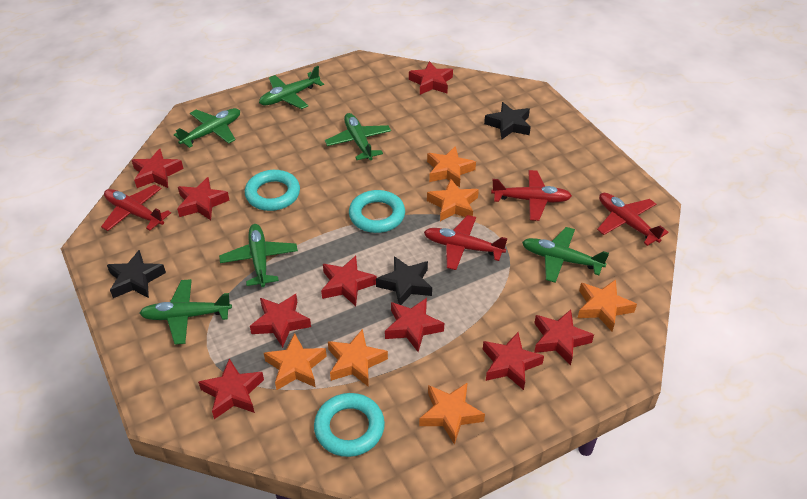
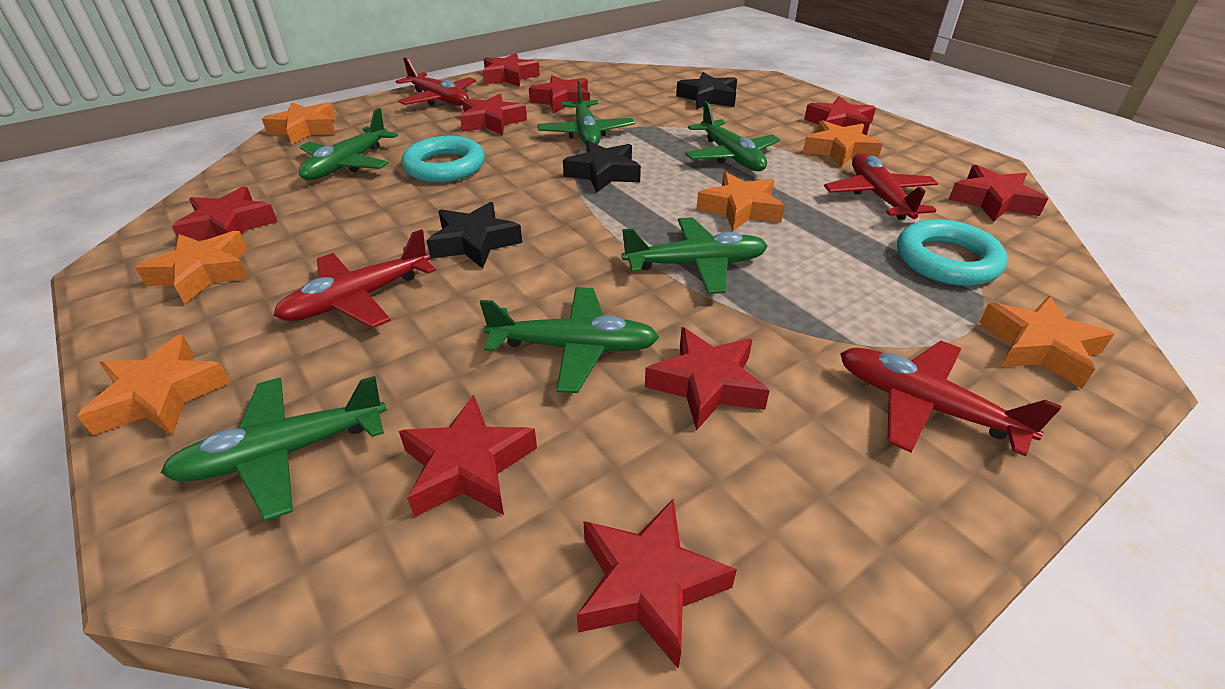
turquoise ring: [245,170,300,211] [314,393,385,457] [349,190,405,233] = 3 -> [402,136,485,182] [897,219,1008,286] = 2

